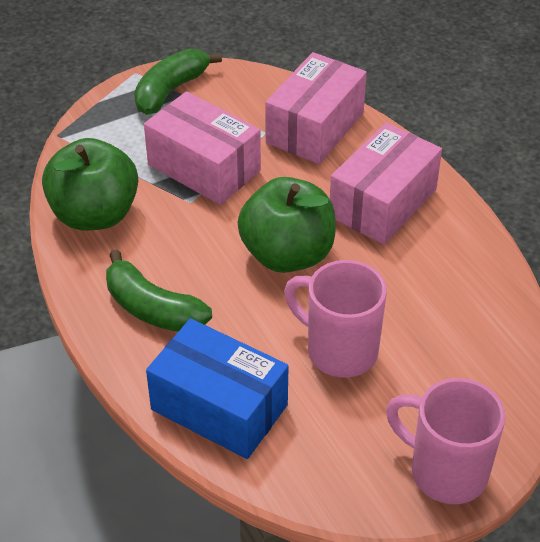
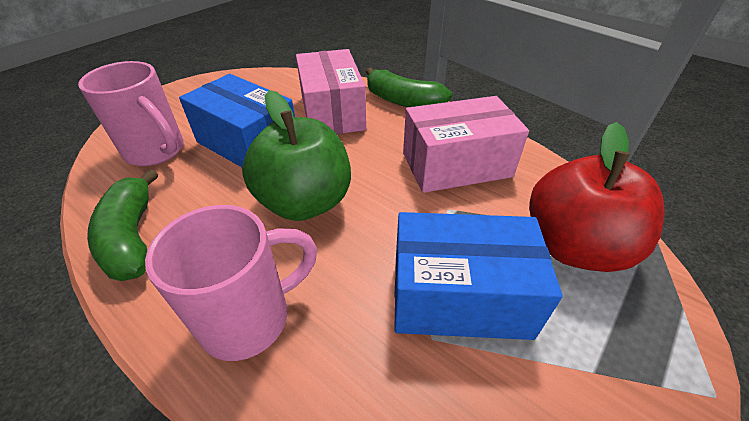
blue box: [146,318,288,459] = 1 -> [179,74,295,167] [394,212,563,340] = 2
green apple: [42,138,138,231] [238,177,336,273] = 2 -> [242,90,351,221] = 1
pink box: [144,91,261,205] [266,52,367,164] [330,123,442,245] = 3 -> [296,49,366,134] [403,96,529,193] = 2
red apple: none = 0 -> [529,122,665,272] = 1

